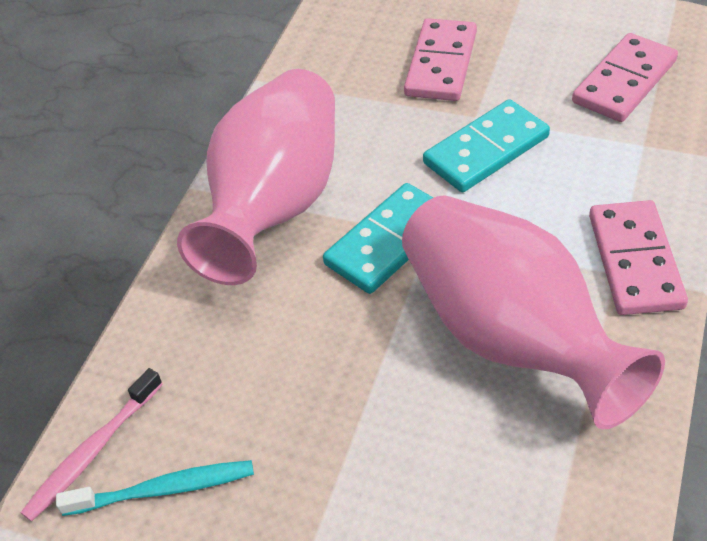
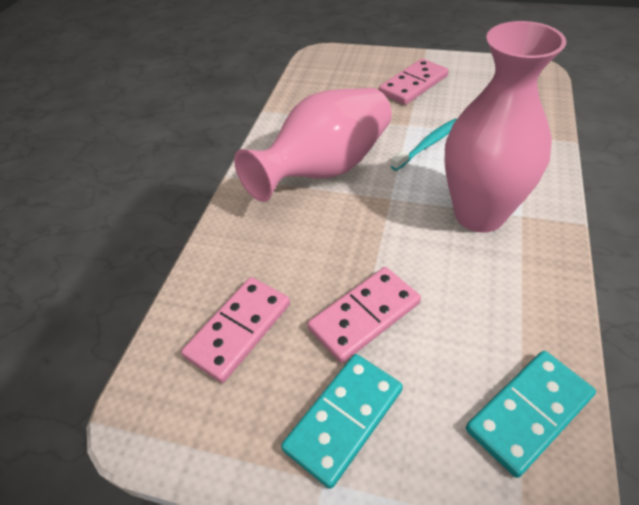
pink toothbrush: [21,368,163,522] = 1 -> none = 0

